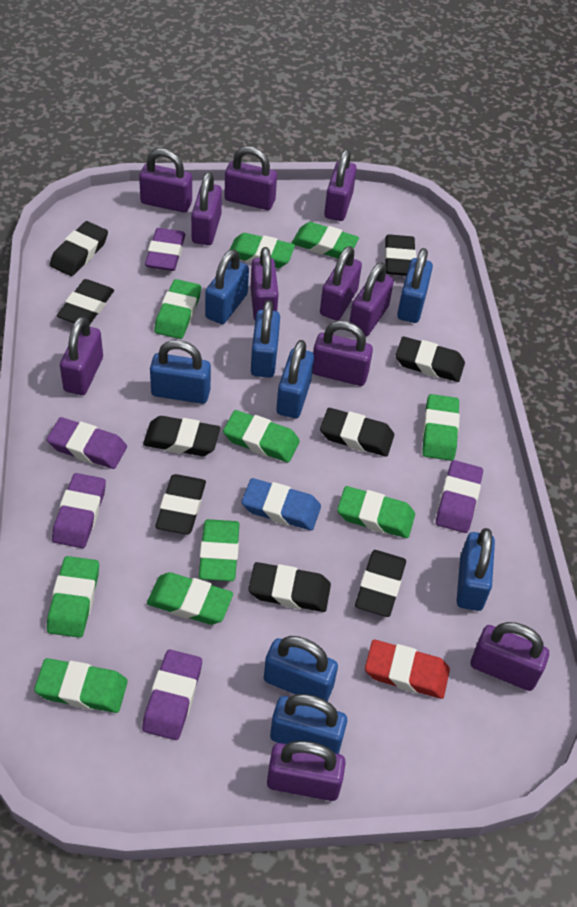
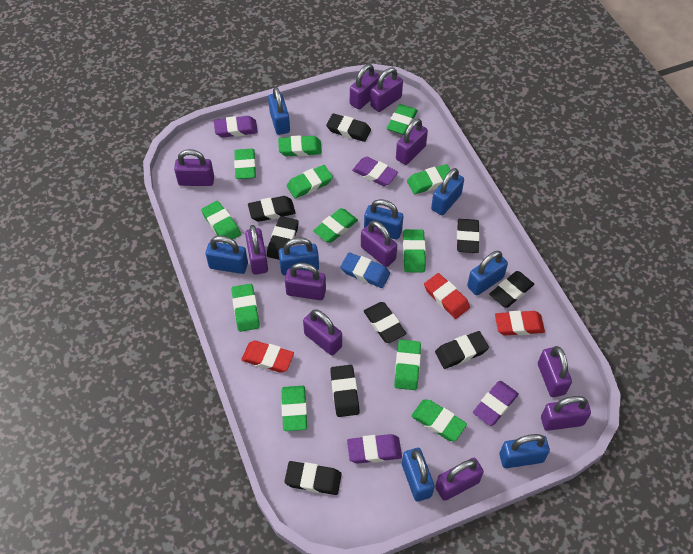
green eraser: [34,658,128,713] [47,556,99,638] [147,572,233,625] [154,279,201,339] [199,519,240,581] [223,410,300,462] [230,233,295,268] [292,222,359,259] [337,486,415,538] [422,394,460,461] = 10 -> [201,201,241,244] [231,284,260,332] [234,149,256,179] [278,135,322,156] [281,386,307,431] [286,165,333,198] [313,208,358,243] [387,104,418,135] [394,340,421,390] [403,229,426,272] [407,164,450,194] [411,400,467,441] = 12
purple eraser: [47,417,127,469] [52,473,106,548] [142,649,202,740] [145,228,185,271] [436,460,483,533] = 5 -> [214,116,258,138] [347,434,402,464] [352,157,398,186] [473,381,519,426] = 4
red eraser: [365,640,450,699] = 1 -> [241,341,294,373] [424,273,470,319] [495,311,545,336] = 3

